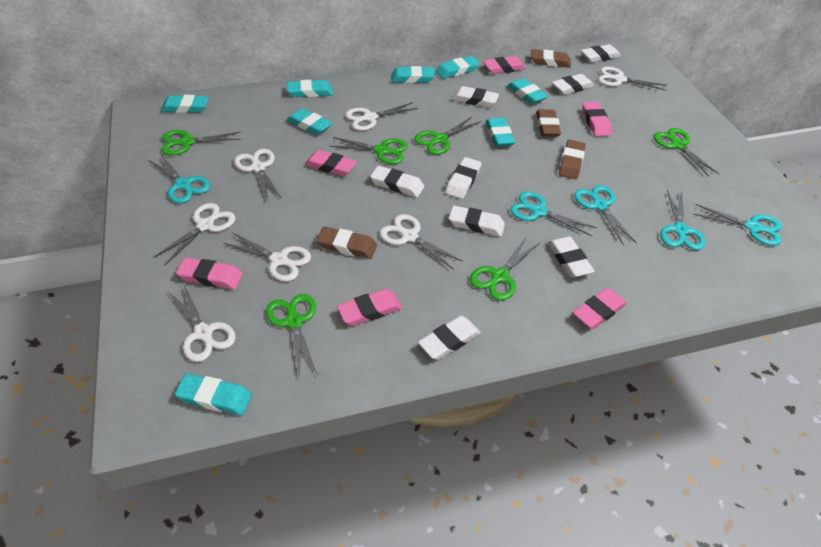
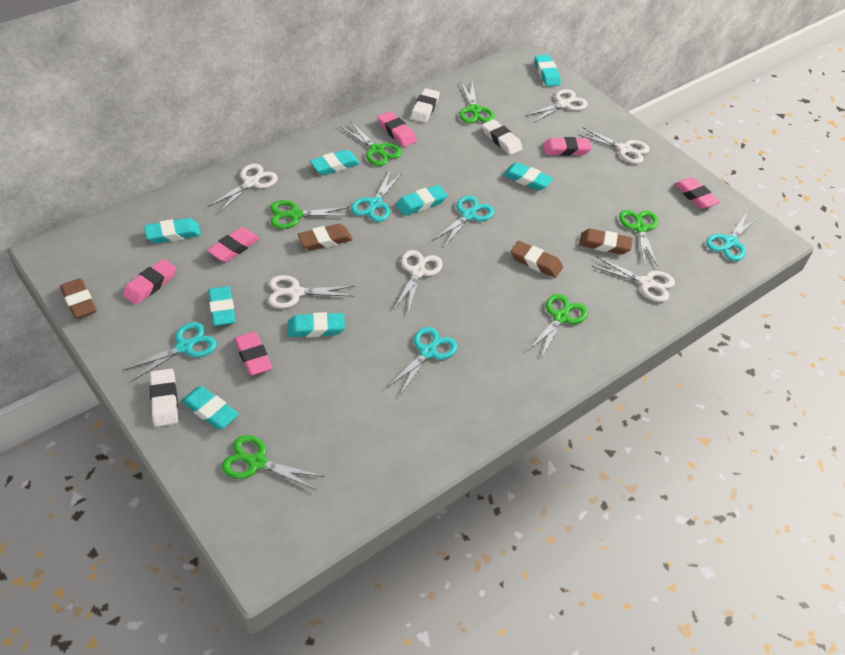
white eraser: [370,166,424,197] [418,316,481,360] [445,157,482,199] [449,206,505,236] [452,86,499,108] [548,237,595,277] [552,74,594,95] [581,44,621,63] = 8 -> [150,369,178,427] [411,88,440,123] [482,119,523,155] = 3
white scissors: [153,203,235,265] [169,283,236,362] [223,232,311,281] [234,149,282,201] [345,102,418,131] [380,214,462,270] [598,67,667,91] = 7 -> [209,164,278,213] [268,275,354,309] [394,250,443,313] [526,89,588,123] [578,127,650,164] [592,257,675,302] = 6

